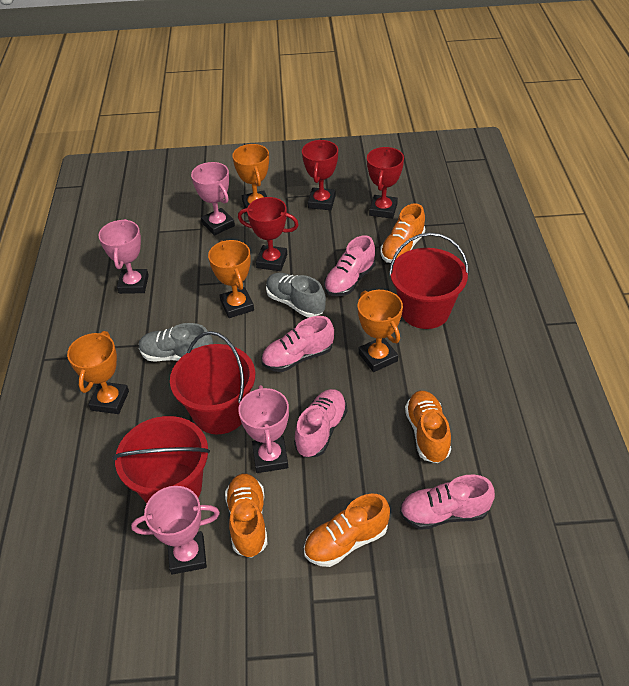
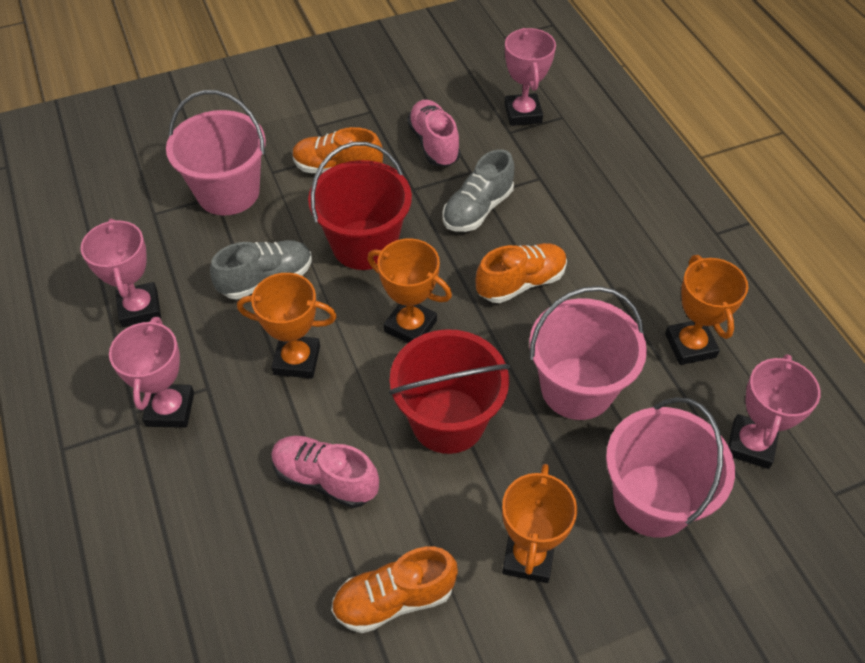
orange shoe: [225,474,267,558] [304,494,390,567] [380,203,425,263] [405,391,451,463] = 4 -> [292,127,383,173] [331,546,458,633] [476,243,567,303] = 3
pink bucket: none = 0 -> [166,90,266,215] [529,286,647,420] [606,397,735,538] = 3
pink shoe: [262,316,334,372] [294,389,347,458] [324,235,375,296] [400,475,495,530] = 4 -> [271,436,379,508] [407,100,461,167] = 2
red bucket: [112,416,210,503] [170,331,255,434] [389,233,469,329] = 3 -> [308,142,412,270] [389,329,510,454] = 2
red trophy: [238,197,299,271] [302,140,338,210] [367,147,404,219] = 3 -> none = 0

